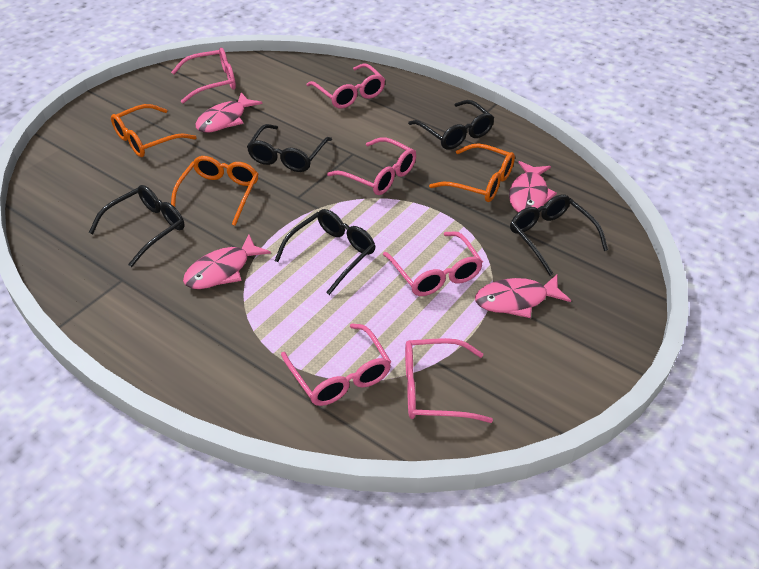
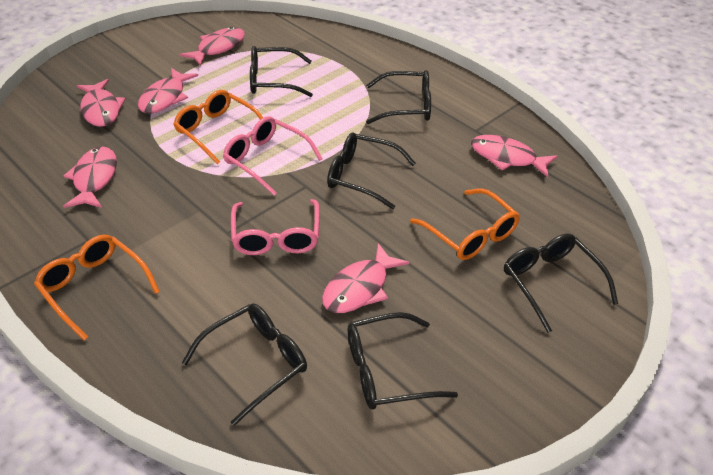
black glasses: [89,185,185,267] [247,124,332,172] [275,209,375,295] [408,100,494,150] [510,194,608,276] = 5 -> [182,303,307,426] [250,46,313,97] [327,132,416,209] [348,312,458,410] [366,70,431,124] [504,234,618,333] = 6
pink fish: [183,235,271,289] [196,92,262,133] [475,274,571,318] [509,161,557,213] = 4 -> [63,146,117,208] [77,79,126,127] [138,68,198,114] [180,27,245,66] [322,243,409,313] [471,135,558,177] = 6
pink glasses: [171,48,236,104] [281,323,391,406] [307,63,385,109] [327,137,416,195] [383,231,483,296] [405,338,493,423] = 6 -> [223,116,323,195] [231,199,320,255] = 2

